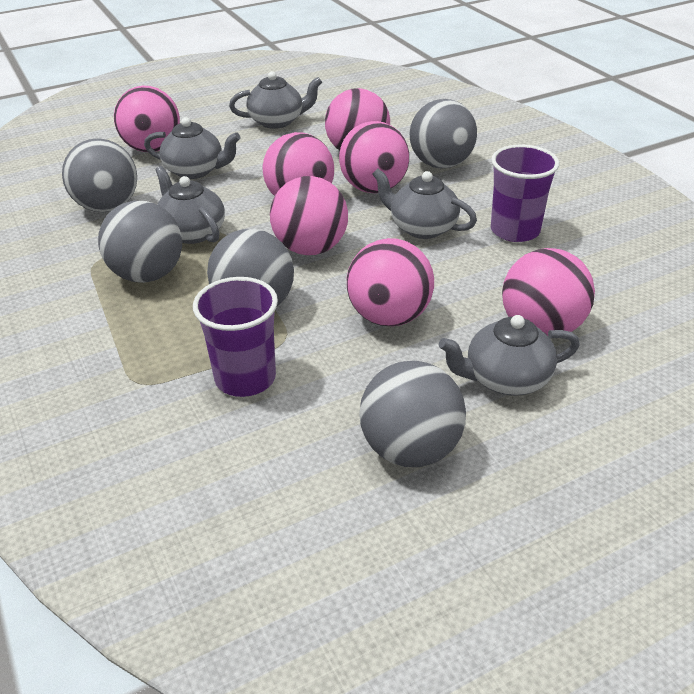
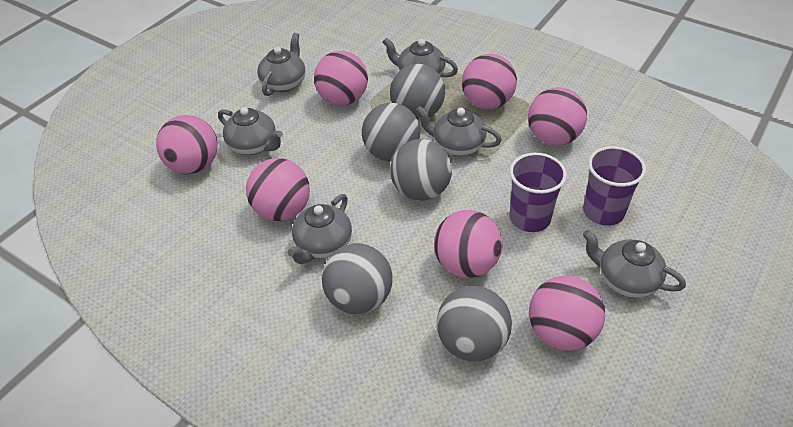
grey teapot: [144,117,241,179] [155,166,225,244] [229,71,322,129] [372,169,477,239] [438,315,580,396] = 5 -> [218,107,283,155] [257,33,306,96] [287,194,352,264] [383,38,458,77] [415,106,502,156] [582,230,686,298] = 6

